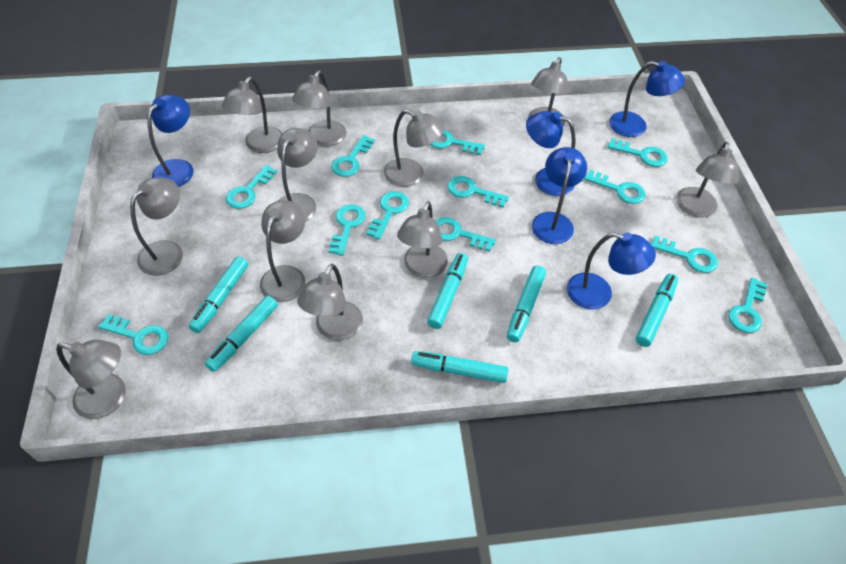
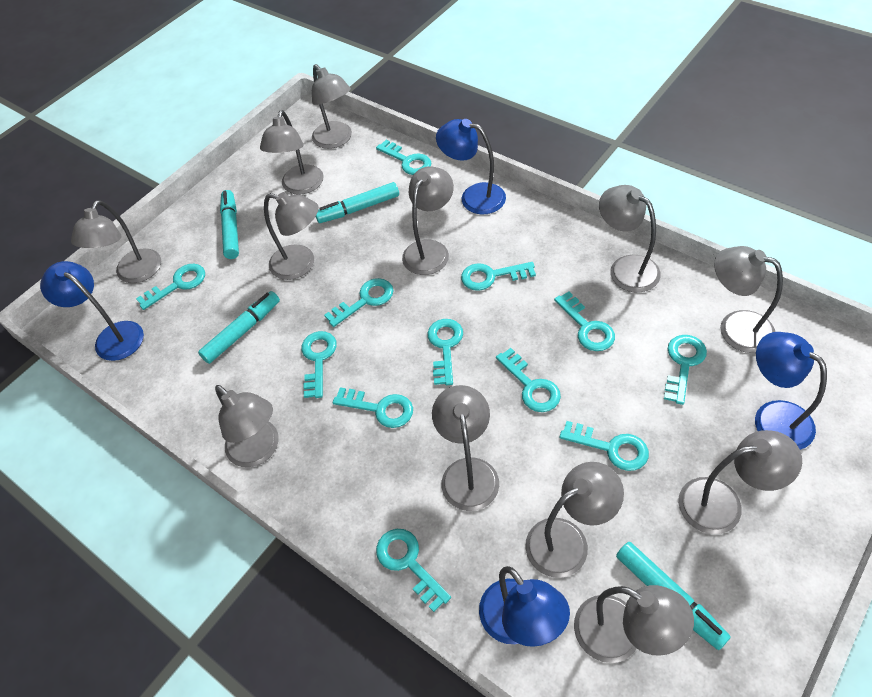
blue lamp: [147,95,193,187] [526,111,576,196] [532,147,587,244] [567,232,656,310] [609,61,685,137] = 5 -> [40,261,144,361] [436,119,506,214] [479,566,570,647] [755,332,827,450] = 4
grey lamp: [56,340,126,419] [130,177,183,276] [222,77,283,153] [260,200,305,302] [277,128,317,222] [292,70,346,147] [297,264,363,340] [384,109,444,187] [397,201,448,278] [528,57,568,126] [676,142,739,217] = 11 -> [71,200,161,283] [215,385,279,467] [260,110,324,195] [264,192,319,280] [312,64,352,149] [402,166,454,275] [432,385,499,511] [525,462,624,578] [574,585,694,663] [599,185,661,293] [678,430,802,534] [714,246,783,353] = 12
turquoise marker: [189,256,248,333] [205,296,278,372] [411,351,508,383] [427,253,468,329] [507,266,546,342] [636,274,678,347] = 6 -> [198,291,280,364] [220,190,239,259] [316,182,399,223] [616,542,730,650] = 4

